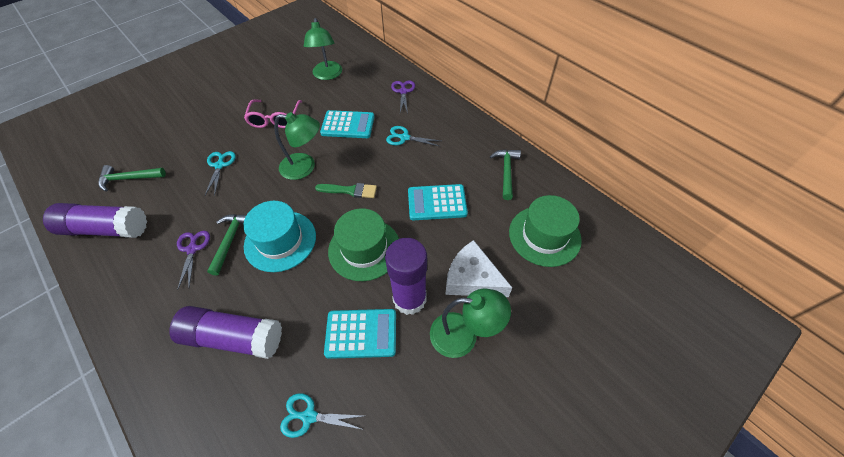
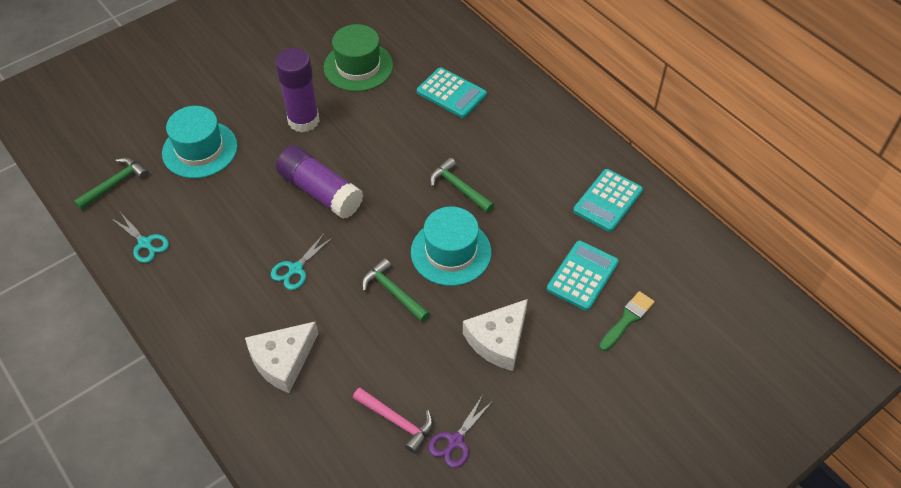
green hat: [328,208,399,281] [509,195,582,267] = 2 -> [324,24,393,92] = 1
green lamp: [274,112,320,180] [304,18,342,80] [430,289,511,358] = 3 -> none = 0
pink glasses: [244,100,302,128] = 1 -> none = 0
pink hammer: none = 0 -> [353,388,433,454] = 1
purple glue stick: [43,203,147,238] [169,306,282,359] [385,238,427,315] = 3 -> [275,48,319,133] [276,145,363,219] = 2
purple scissors: [177,231,210,290] [391,81,415,114] = 2 -> [428,395,493,468] = 1
turquoise hat: [243,201,316,272] = 1 -> [162,106,238,178] [411,207,491,286] = 2
turquoise scissors: [205,151,236,196] [280,393,364,438] [386,126,440,146] = 3 -> [111,212,169,263] [271,234,333,290] = 2
white cheese: [445,240,512,297] = 1 -> [245,321,318,393] [463,299,528,371] = 2

